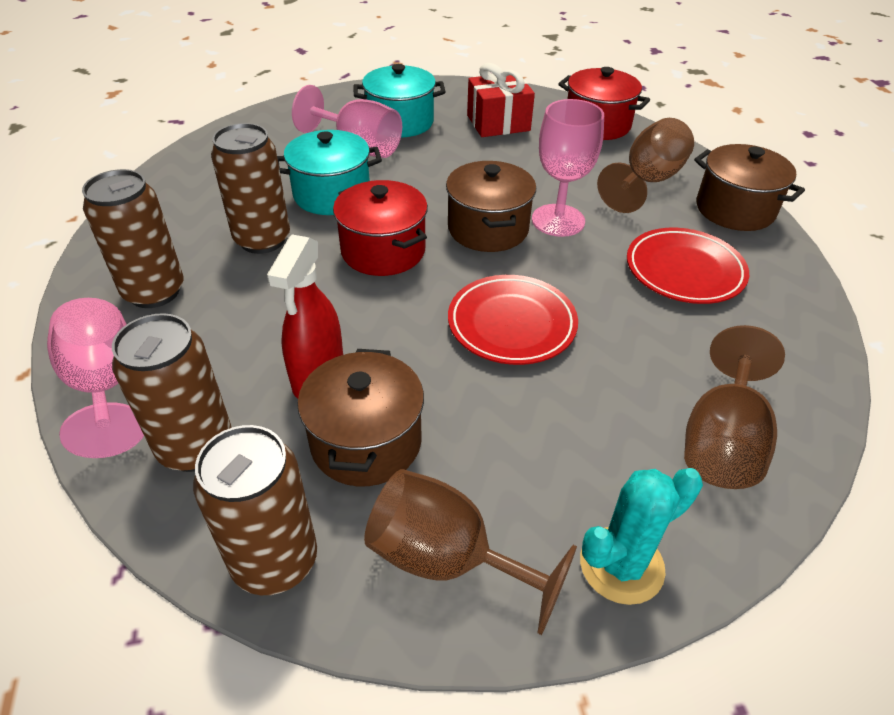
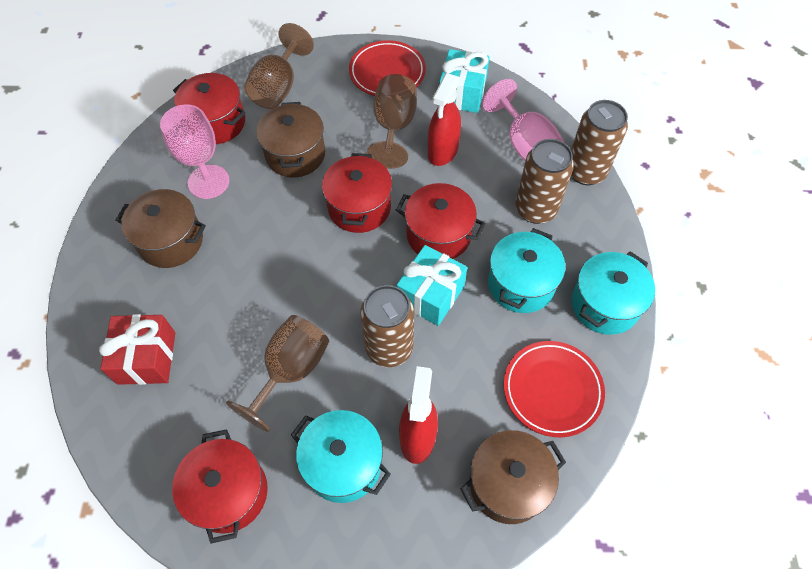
brown can: [82,169,184,308] [112,313,232,472] [193,425,317,595] [211,123,290,254] = 4 -> [360,285,414,367] [515,139,574,224] [571,100,628,185] = 3
pink goblet: [47,298,144,458] [292,85,402,158] [532,99,604,237] = 3 -> [160,105,229,199] [482,79,564,161] = 2
red pot: [333,180,428,276] [558,67,650,140] = 2 -> [172,429,267,544] [173,73,245,144] [322,153,392,233] [396,183,486,259] = 4
red spray bottle: [267,235,343,398] = 1 -> [399,366,438,464] [428,73,461,166] = 2
turquoise cactus: [580,468,703,605] = 1 -> none = 0
turquoise gift: none = 0 -> [397,245,467,326] [438,49,490,113] = 2
turquoise pot: [277,130,382,215] [353,64,445,138] = 2 -> [291,410,391,503] [488,228,565,313] [571,252,655,335] = 3

